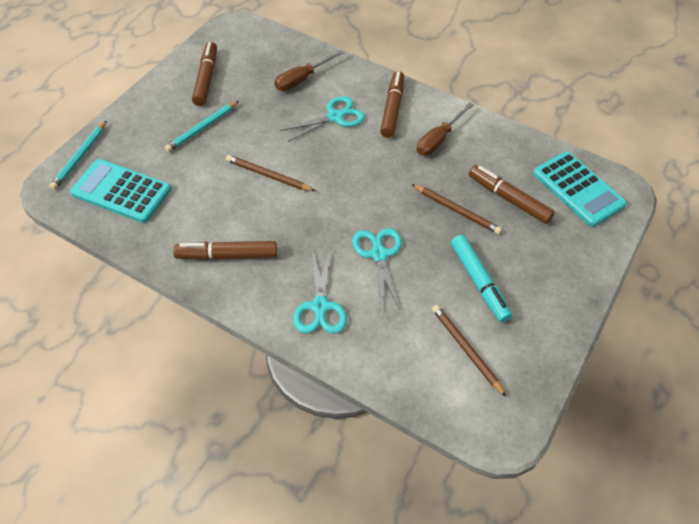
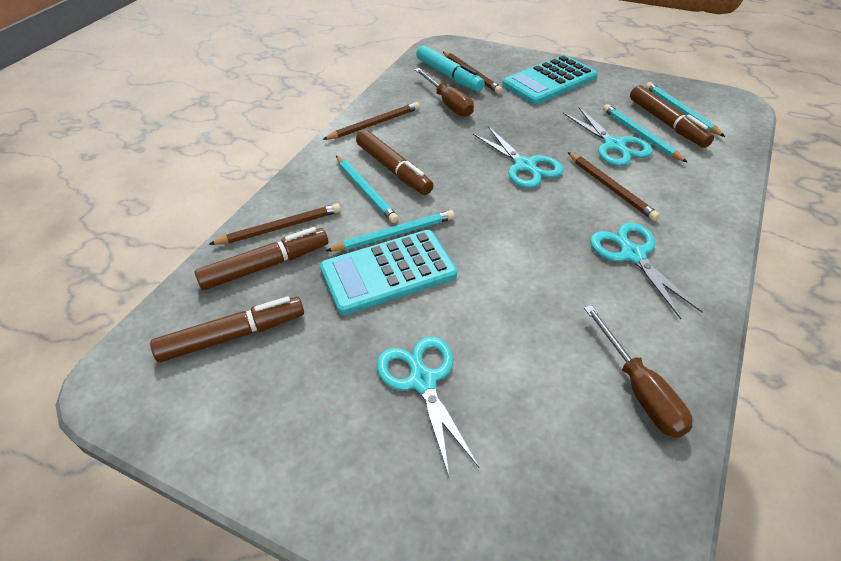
brown pencil: [226,155,315,191] [412,184,502,234] [432,305,506,397] = 3 -> [209,203,341,245] [322,102,420,140] [443,52,503,94] [568,152,660,221] = 4
turquoise pencil: [49,120,107,190] [165,101,239,152] = 2 -> [326,210,455,251] [336,156,399,223] [603,104,688,163] [645,82,725,137] = 4
turquoise scissors: [280,96,365,142] [293,248,347,334] [352,228,402,310] = 3 -> [377,336,479,476] [472,126,563,188] [563,107,653,166] [590,223,703,319] = 4

